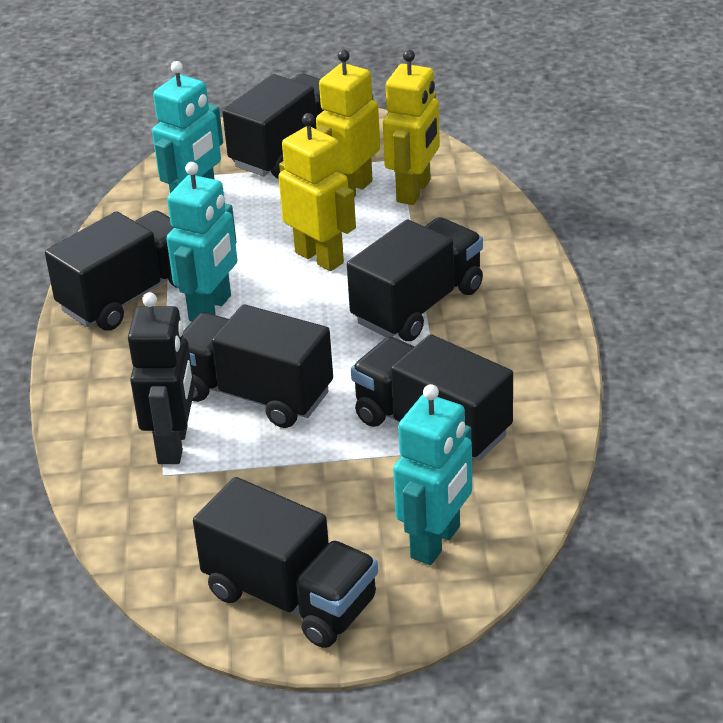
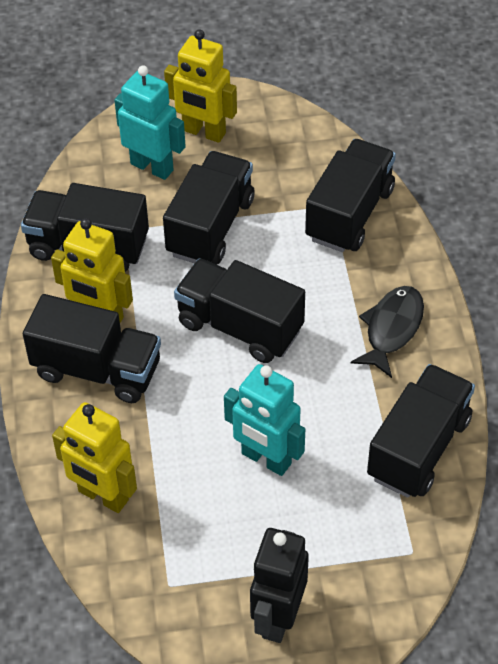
black fish: none = 0 -> [351,286,424,378] = 1
turquoise robot: [152,61,223,193] [166,162,237,322] [393,384,472,565] = 3 -> [114,66,186,180] [224,364,305,476] = 2

